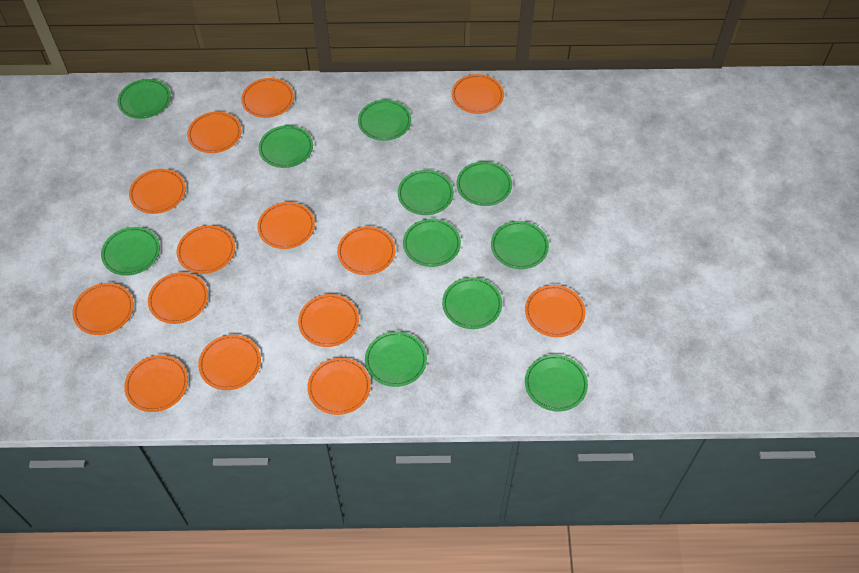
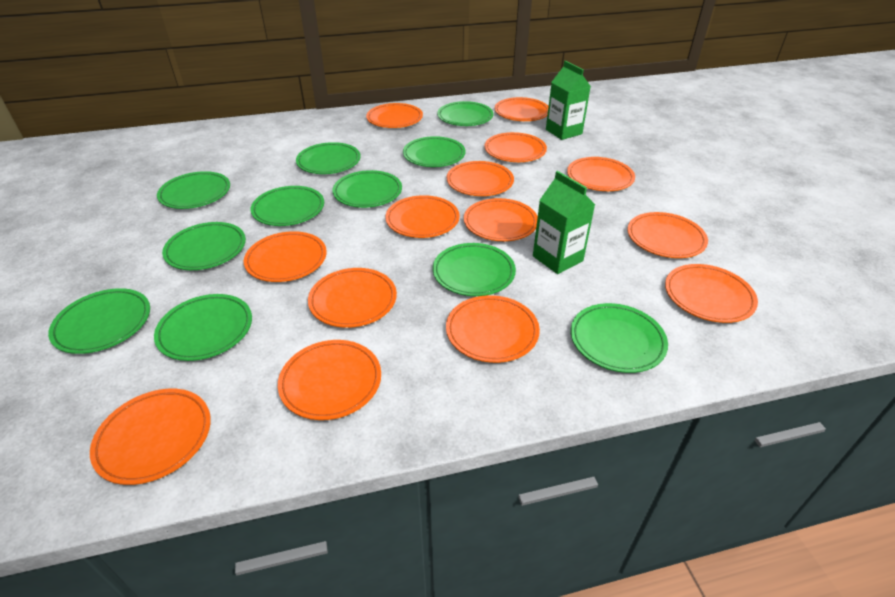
green carton: none = 0 -> [533,171,595,274] [546,61,591,140] = 2

